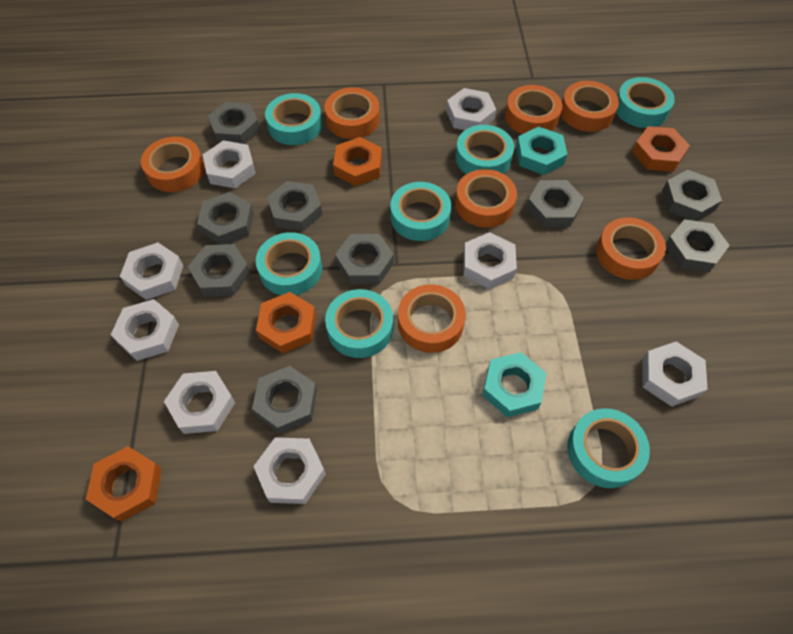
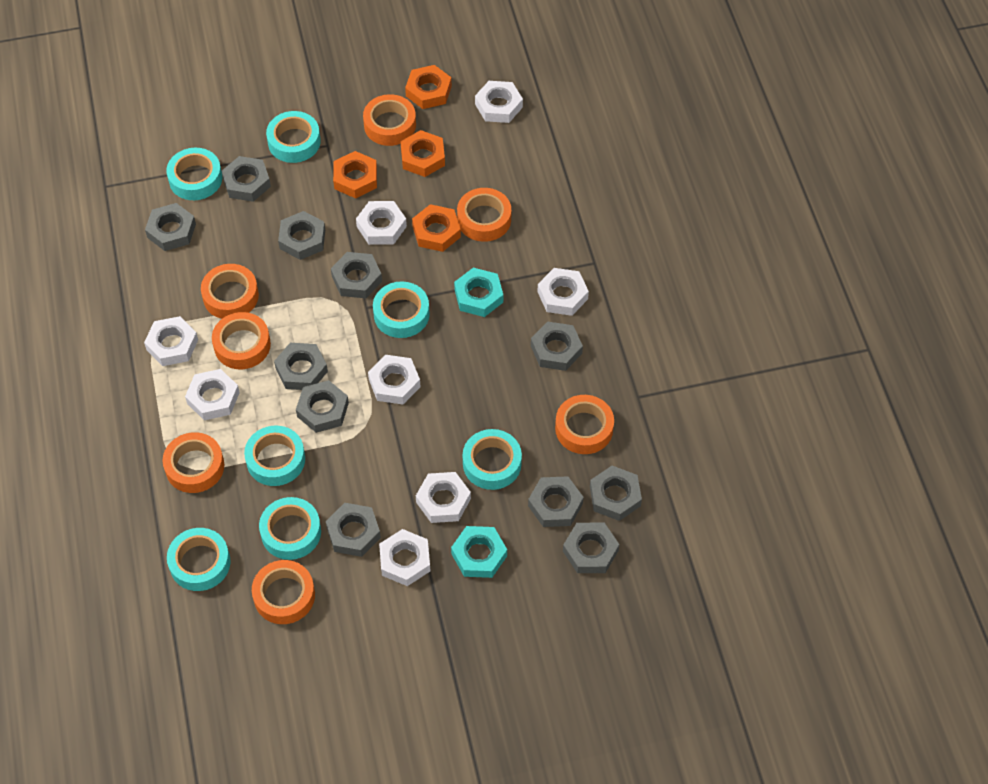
grey nut: [188,244,251,297] [197,192,254,245] [208,102,260,144] [252,366,317,434] [267,181,323,231] [335,234,394,285] [526,180,584,227] [662,170,722,221] [666,219,730,273] = 9 -> [145,203,196,251] [222,156,271,202] [274,343,328,390] [278,211,325,260] [296,380,349,433] [326,503,381,557] [331,252,382,298] [528,476,584,527] [531,321,583,371] [563,523,619,573] [590,466,642,521] = 11

